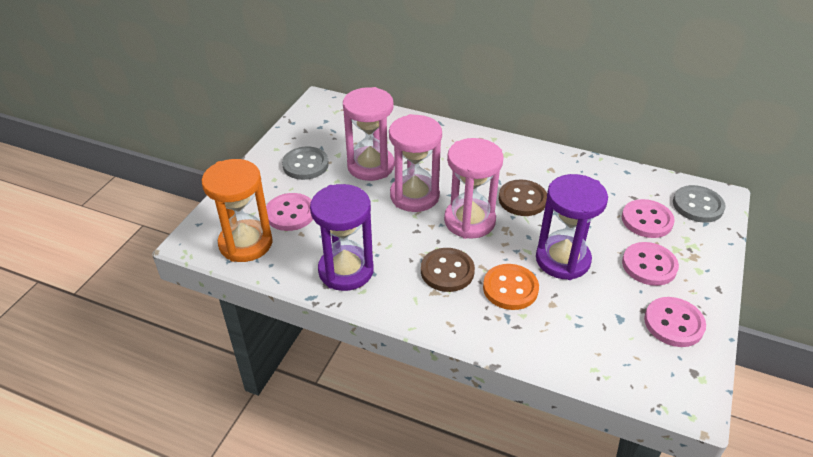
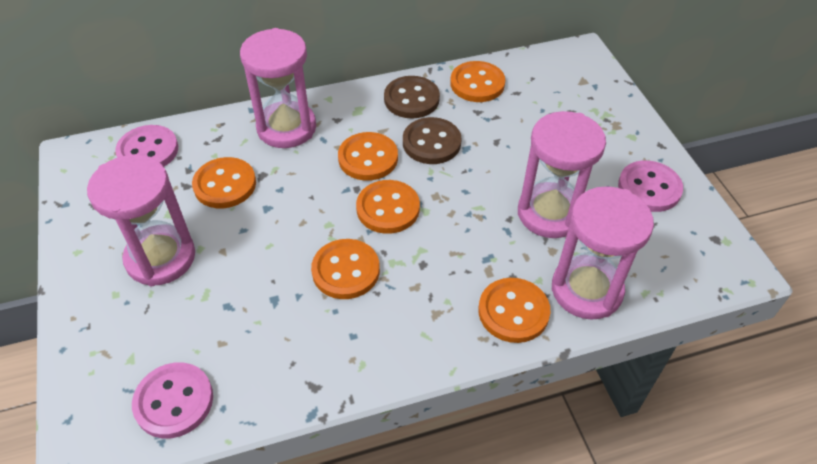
grey button: [282,147,329,180] [673,185,726,223] = 2 -> none = 0
orange button: [483,264,539,310] = 1 -> [192,157,256,208] [311,239,380,299] [338,132,398,181] [356,180,420,234] [450,61,505,102] [478,278,550,343] = 6
orange hourglass: [202,159,273,262] = 1 -> none = 0
pink button: [266,193,313,231] [622,199,675,238] [622,242,679,286] [644,297,706,347] = 4 -> [115,125,178,167] [132,362,213,439] [618,160,683,212] = 3
pink hourglass: [343,87,394,181] [389,114,442,212] [444,138,504,239] = 3 -> [87,155,195,286] [240,28,316,148] [518,111,606,238] [552,186,654,320] = 4
purple hourglass: [310,184,374,291] [536,174,608,280] = 2 -> none = 0

